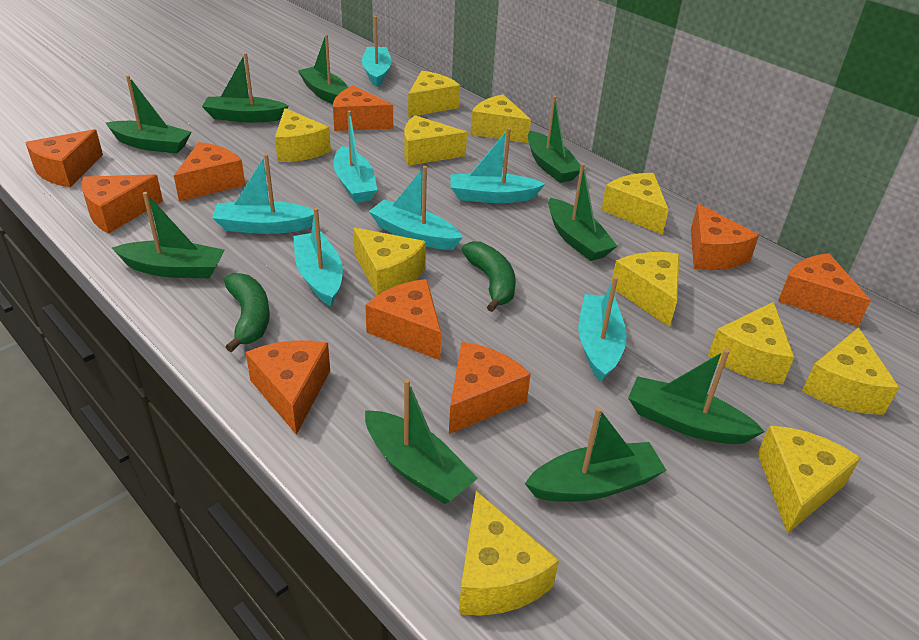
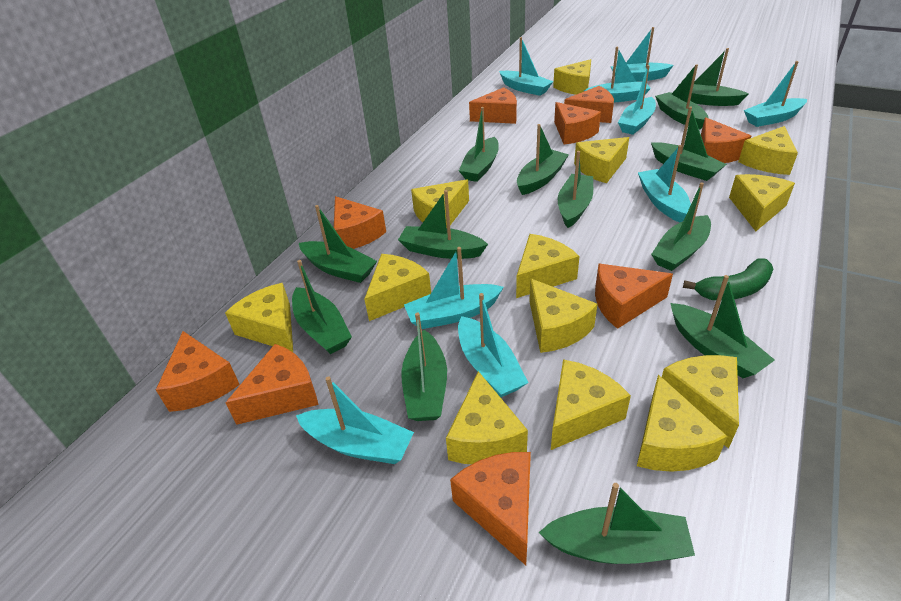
green banana: [224,273,270,352] [462,241,516,312] = 2 -> [683,258,774,300] = 1
green boat: [106,75,191,154] [112,192,225,279] [202,53,289,122] [298,34,348,104] [365,379,478,504] [525,407,666,502] [528,96,581,183] [548,163,618,261] [628,349,765,444] = 9 -> [292,260,352,354] [299,205,377,283] [398,190,488,259] [401,313,447,421] [459,107,499,182] [517,124,569,195] [538,483,695,564] [558,151,593,228] [651,107,727,181] [651,182,711,271] [655,64,708,130] [671,275,775,378] [678,48,749,106] = 13
turquoise boat: [212,154,319,234] [293,208,343,306] [333,111,377,203] [362,16,392,87] [368,166,463,250] [450,128,545,203] [578,276,627,382] = 7 -> [296,376,414,464] [404,247,504,329] [458,293,529,397] [499,37,554,96] [584,47,651,102] [611,27,674,82] [618,65,656,135] [638,145,691,222] [744,61,807,127] = 9
yellow cheese: [275,108,331,162] [353,228,426,296] [404,115,467,166] [408,71,460,117] [459,491,559,616] [470,94,531,143] [601,173,669,234] [611,252,679,327] [708,302,794,384] [758,426,861,534] [802,327,899,415] = 11 -> [225,283,293,352] [364,254,431,321] [411,179,469,228] [446,371,528,464] [516,234,580,298] [529,279,598,353] [551,359,631,450] [553,59,591,95] [574,137,629,183] [637,374,728,472] [662,355,739,449] [729,174,795,231] [738,126,798,175] = 13

